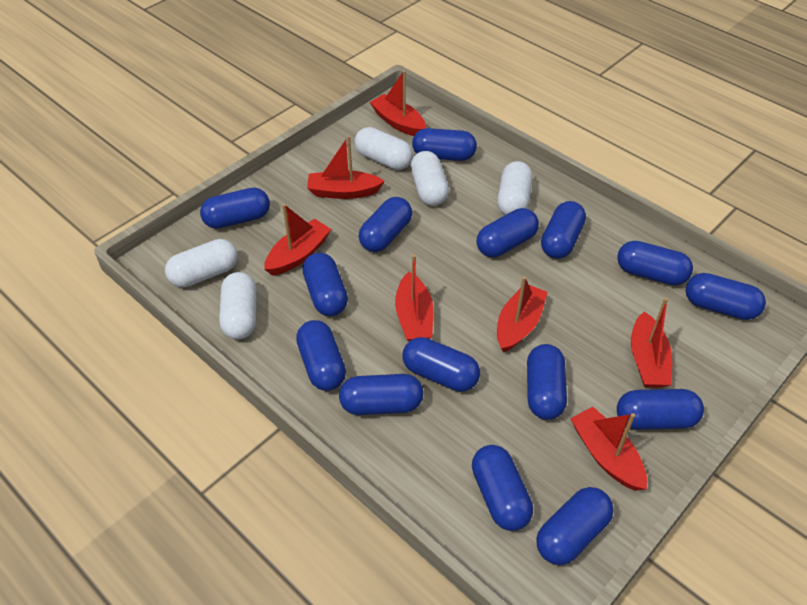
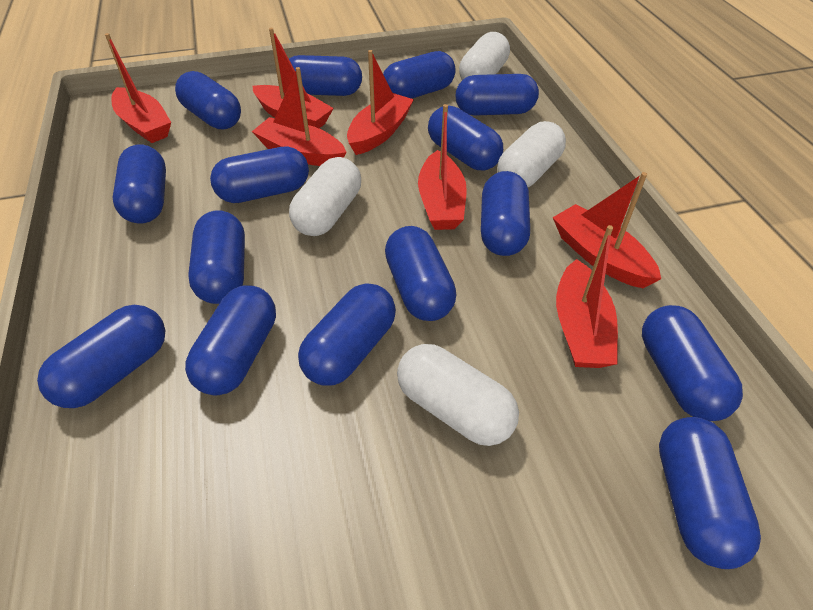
white capsule: [165,239,238,287] [219,272,256,339] [354,127,413,170] [410,151,449,206] [497,161,533,215] = 5 -> [289,157,361,236] [397,344,519,446] [459,32,510,80] [497,121,566,187] = 4

